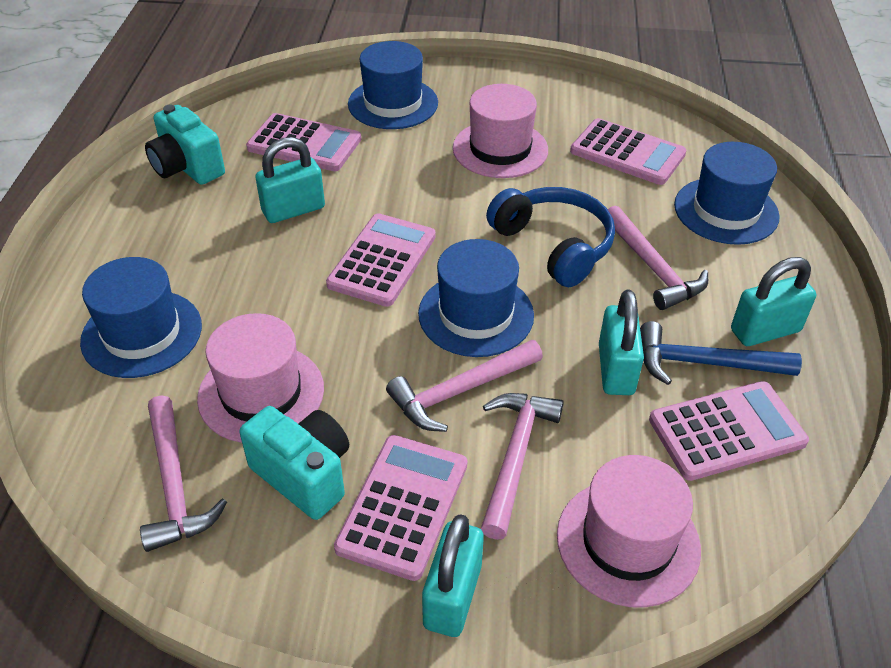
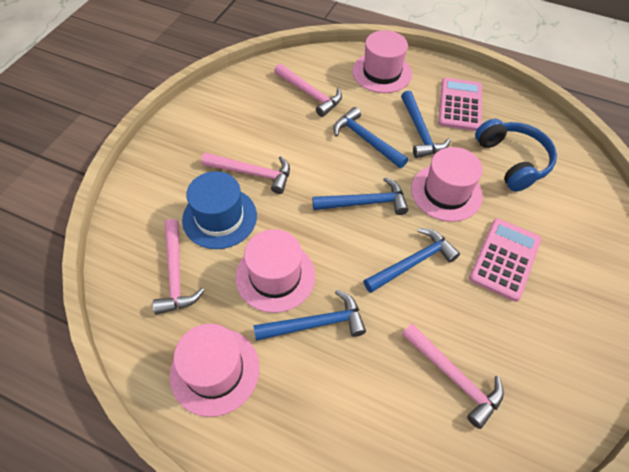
blue hammer: [640,321,802,385] = 1 -> [253,290,366,341] [312,177,408,215] [333,107,408,168] [364,228,460,293] [401,91,451,158] = 5
blue hat: [80,257,202,378] [348,41,438,129] [418,239,534,357] [674,142,780,245] = 4 -> [182,171,257,249] = 1
pink calculator: [246,113,361,171] [326,213,436,307] [334,435,467,581] [570,118,686,185] [649,381,809,481] = 5 -> [438,78,482,131] [469,218,541,302] = 2
pink hat: [197,313,324,443] [453,84,548,178] [557,455,701,608] = 3 -> [170,324,260,417] [235,229,315,313] [352,30,412,93] [411,147,483,222] = 4
turquoise camera: [145,104,225,185] [240,406,349,520] = 2 -> none = 0
turquoise padlock: [255,137,325,223] [422,515,484,637] [599,290,644,395] [731,257,816,346] = 4 -> none = 0

